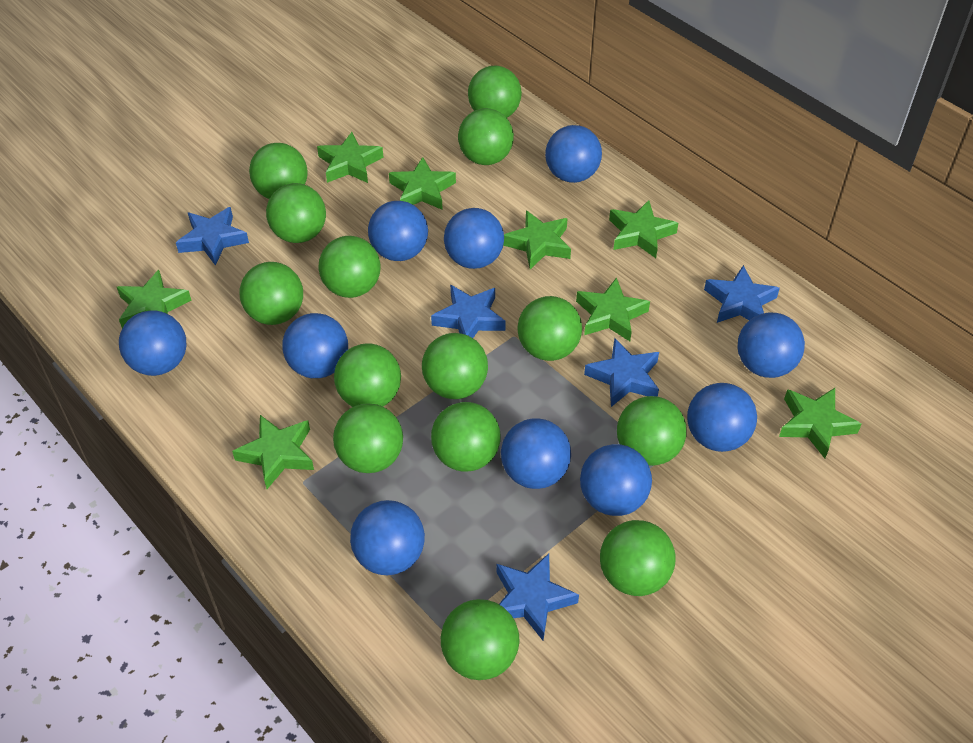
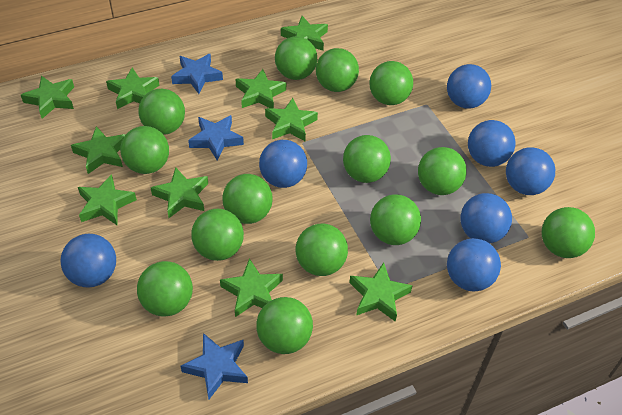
blue ball: [119,310,186,376] [282,313,348,378] [350,500,425,575] [368,201,428,261] [444,208,504,269] [501,419,571,489] [545,125,602,183] [580,444,652,516] [687,383,757,452] [737,313,805,378] = 10 -> [60,234,116,288] [259,140,307,188] [447,64,491,109] [447,238,501,291] [460,193,512,243] [468,120,516,167] [506,147,555,195] = 7
blue star: [176,207,249,266] [431,285,506,338] [496,554,579,640] [584,338,659,407] [704,265,780,323] = 5 -> [171,54,223,94] [180,333,248,400] [188,115,244,160] = 3
green star: [117,270,192,328] [232,415,314,489] [317,132,384,183] [389,157,456,210] [503,210,571,269] [576,277,650,341] [609,200,678,258] [779,388,862,458] = 8 -> [21,76,74,119] [71,126,126,174] [78,174,137,225] [106,67,159,109] [151,167,208,218] [220,258,283,317] [236,69,286,109] [265,98,318,141] [281,16,328,51] [349,262,413,322] = 10

